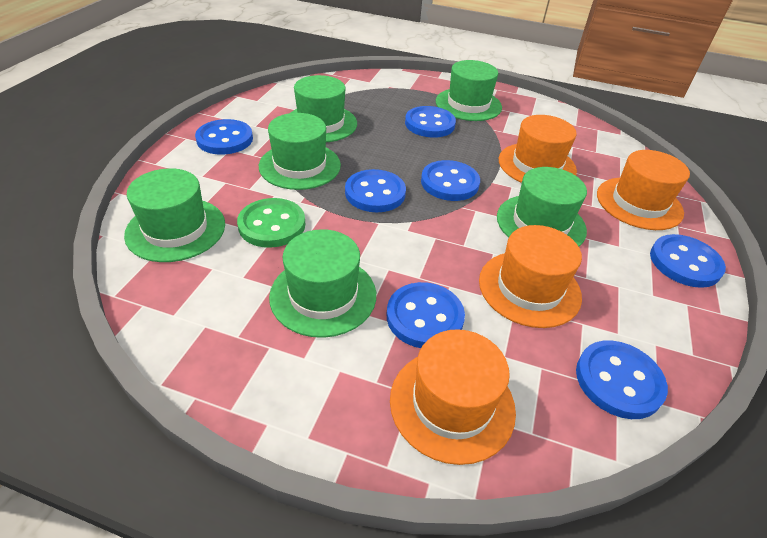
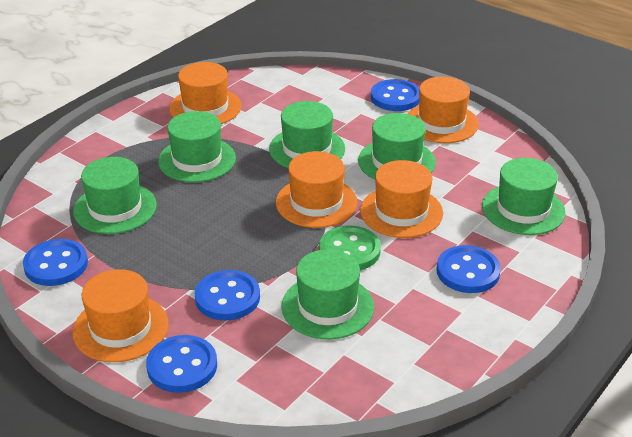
blue button: [195,119,253,155] [345,169,406,212] [387,282,465,348] [405,106,456,138] [421,160,480,201] [576,340,668,419] [650,234,726,288] = 7 -> [23,239,88,286] [146,335,217,393] [194,270,260,320] [371,79,419,111] [436,245,501,293] = 5
orange hat: [390,329,516,465] [479,225,582,328] [499,115,577,183] [597,150,690,230] = 4 -> [72,269,169,362] [169,62,241,124] [276,151,357,228] [360,160,443,238] [407,76,479,143] = 5

